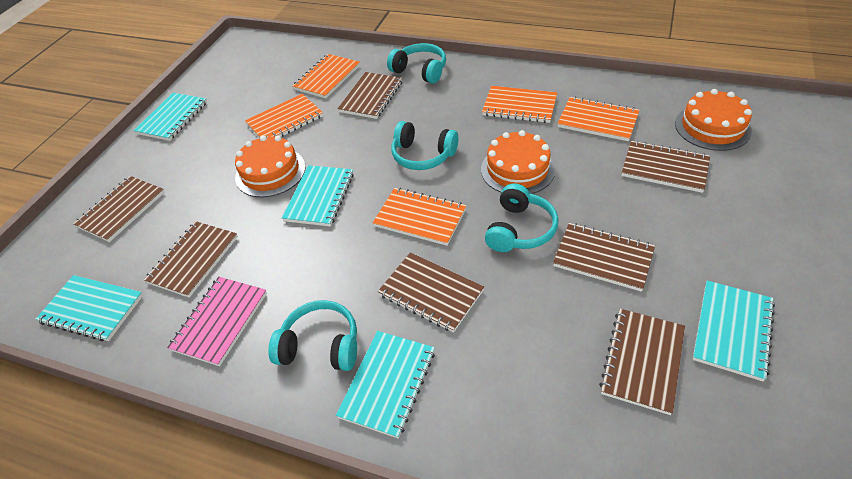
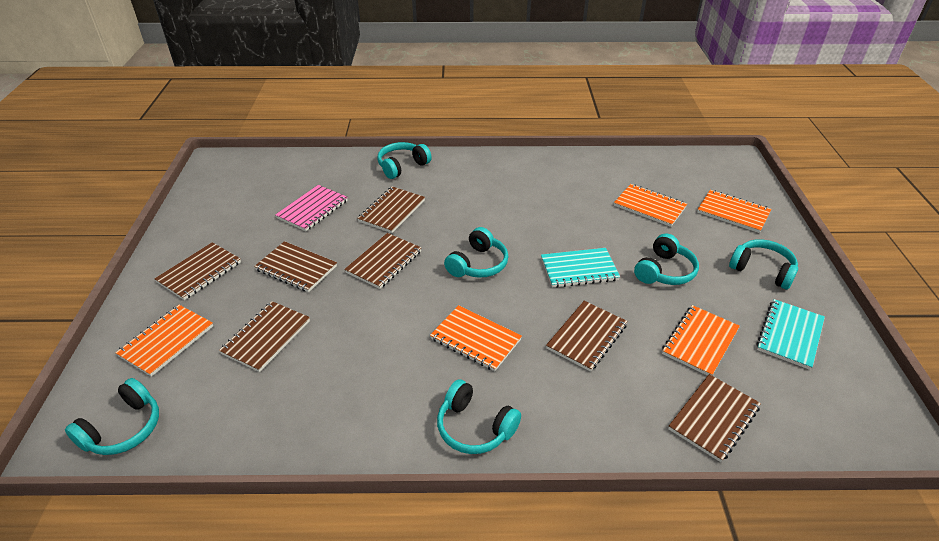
orange cake: [235,135,306,197] [481,130,555,194] [675,89,752,151] = 3 -> none = 0
turquoise headphones: [268,300,357,371] [387,43,446,84] [391,121,459,170] [485,183,559,252] = 4 -> [65,378,159,455] [377,142,432,179] [437,379,521,454] [444,227,508,278] [634,233,699,285] [729,239,798,289] = 6
turquoise notebook: [36,275,143,341] [134,93,207,141] [282,165,354,226] [336,331,435,438] [693,280,775,381] = 5 -> [541,248,620,288] [756,299,825,370] = 2

